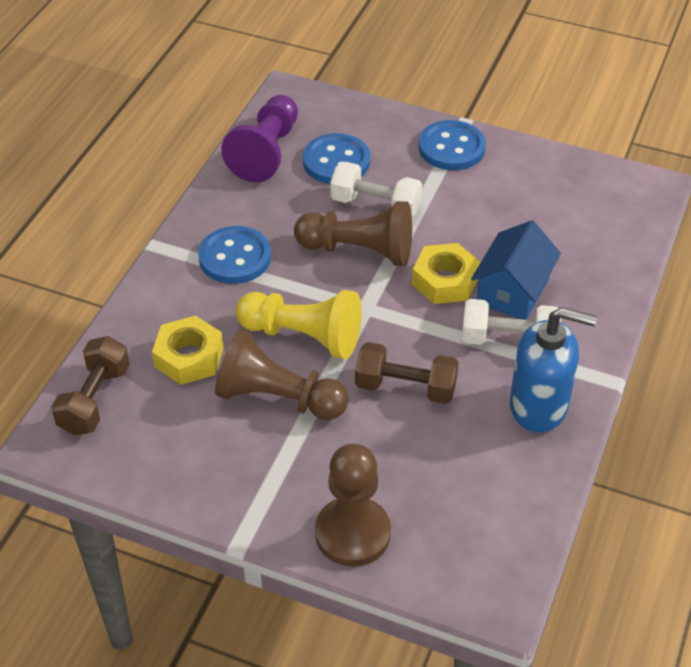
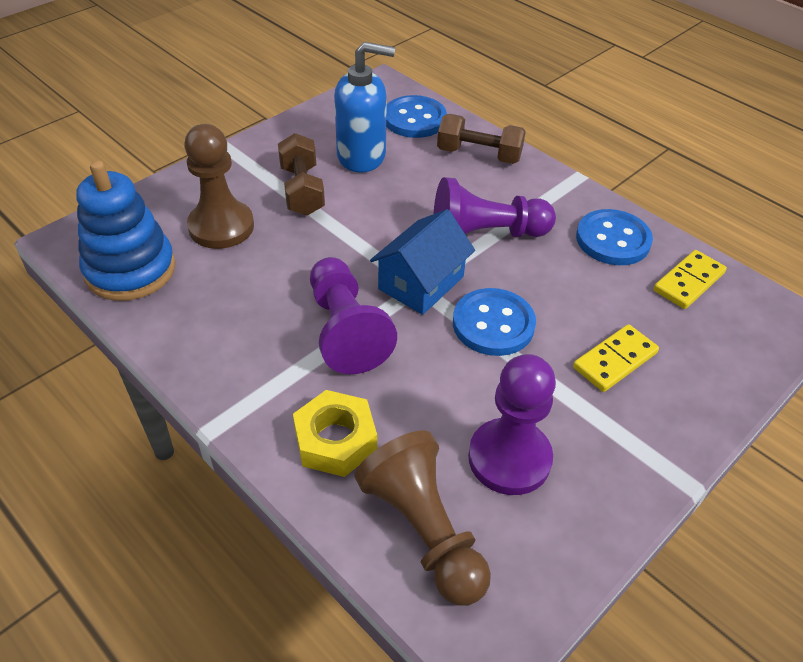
blue stacking toy: none = 0 -> [76,160,175,301] = 1
brown pawn: [215,330,349,420] [294,201,412,266] [315,444,391,567] = 3 -> [184,124,254,249] [354,430,491,606] = 2
purple pawn: [221,95,298,182] = 1 -> [310,257,397,374] [434,177,556,237] [468,354,556,495] = 3
white dumbbell: [330,162,422,216] [462,299,561,345] = 2 -> none = 0
yellow domino: none = 0 -> [573,324,659,392] [653,250,727,309] = 2
yellow nut: [152,315,223,385] [412,243,480,304] = 2 -> [293,390,377,477] = 1
yellow pawn: [236,290,362,359] = 1 -> none = 0

